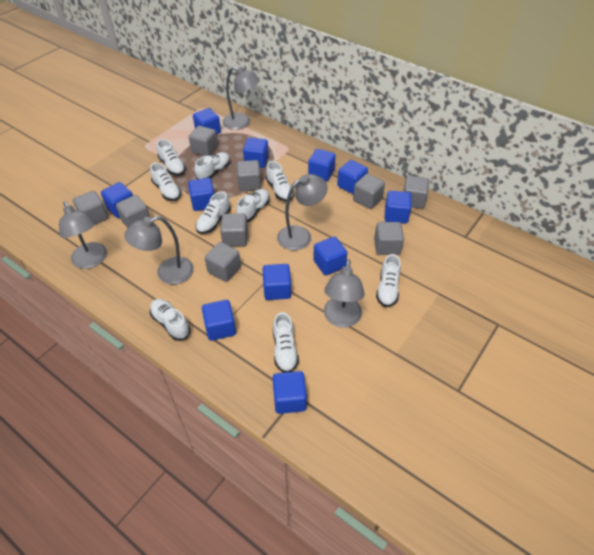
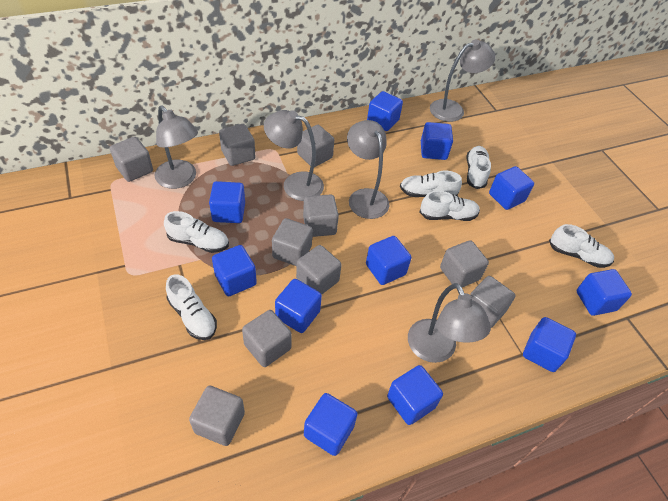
grey cube: [73,191,108,224] [116,195,150,228] [189,126,218,156] [205,242,241,282] [220,214,248,246] [237,160,261,191] [353,174,385,209] [374,222,404,255] [403,176,430,209] = 9 -> [110,137,153,182] [189,385,245,446] [219,124,255,166] [242,310,292,367] [272,218,313,266] [296,245,342,295] [297,125,334,167] [303,194,339,237] [440,240,489,287] [470,276,515,328] = 10
white shoe: [150,163,181,201] [150,299,191,341] [157,139,186,176] [195,152,230,179] [195,191,231,234] [236,189,270,222] [266,161,294,201] [273,312,299,373] [376,254,401,307] = 9 -> [164,211,229,253] [166,274,217,340] [400,171,462,197] [420,191,480,221] [466,146,491,189] [549,224,614,268] = 6

